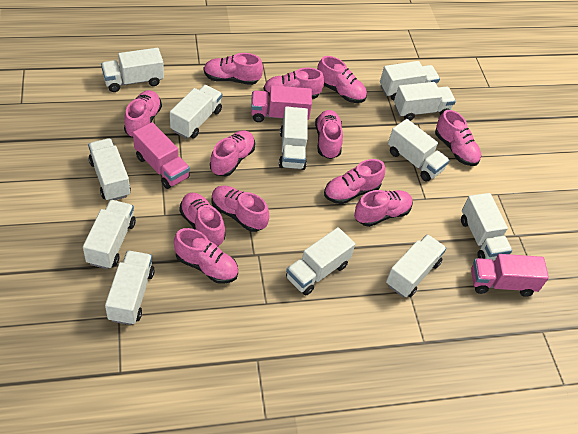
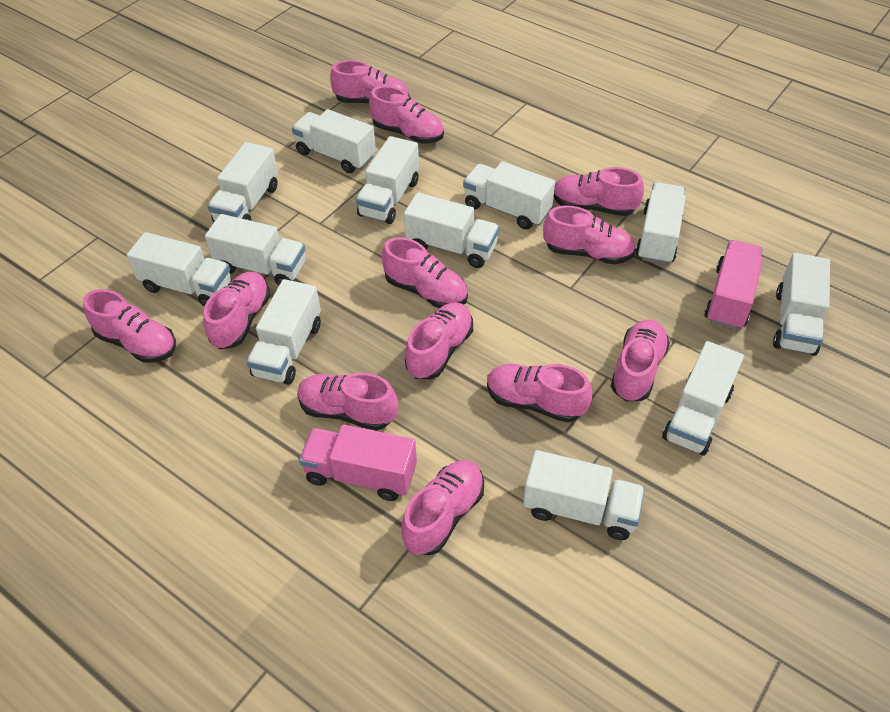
pink truck: [133,122,190,189] [251,85,312,122] [471,254,549,297] = 3 -> [299,425,417,501] [704,240,763,330] = 2

